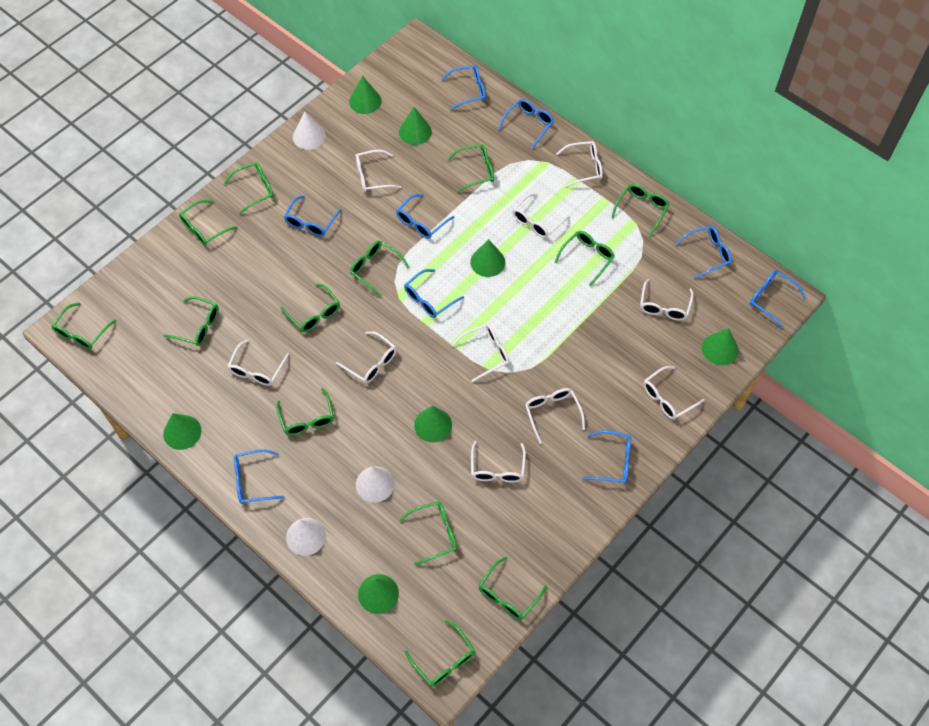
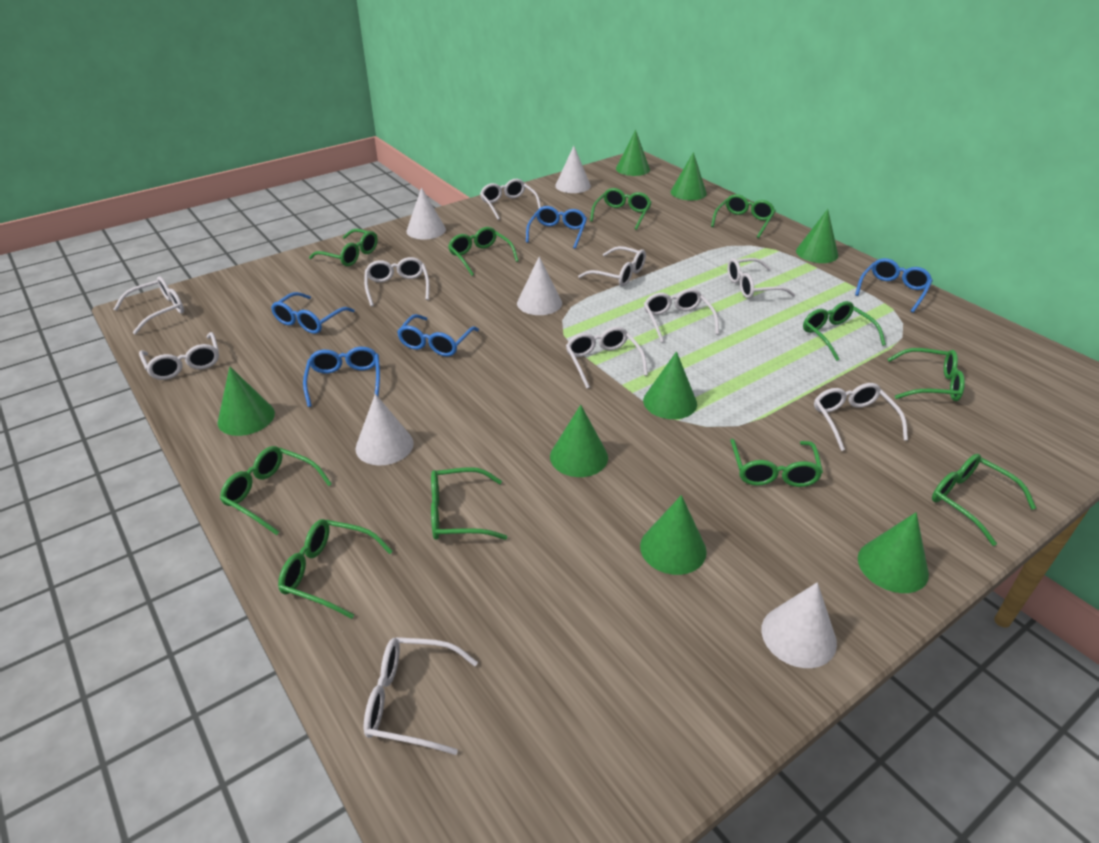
blue glasses: [234,449,285,504] [284,195,342,237] [396,194,455,239] [404,269,464,318] [441,65,486,110] [499,99,554,149] [582,430,631,483] [675,226,732,279] [750,270,806,328] = 9 -> [271,292,355,334] [303,347,380,407] [397,314,479,357] [526,206,587,249] [855,258,933,313] = 5
green cone: [163,413,201,450] [349,76,382,114] [358,574,399,614] [399,107,432,145] [414,406,452,442] [470,239,505,277] [702,328,739,365] = 7 -> [217,367,275,436] [550,405,608,477] [616,130,650,176] [640,495,707,575] [643,351,697,419] [671,152,707,200] [796,209,838,263] [858,512,929,593] = 8
green glasses: [51,302,116,349] [163,296,219,346] [179,200,237,246] [224,162,274,214] [276,388,334,436] [280,284,340,332] [350,241,409,297] [400,501,457,566] [405,620,475,687] [448,144,494,192] [478,557,547,620] [555,231,615,286] [611,184,669,236] = 13 -> [220,446,332,535] [278,519,393,619] [309,229,378,266] [431,467,507,540] [448,227,519,276] [590,188,652,230] [711,194,776,238] [730,439,823,487] [803,301,886,361] [887,348,965,401] [932,454,1036,546] = 11
white cone: [286,518,326,556] [293,111,326,150] [356,466,395,502] = 3 -> [356,394,414,465] [406,187,446,240] [517,256,562,315] [555,146,591,193] [761,582,837,668] = 5

